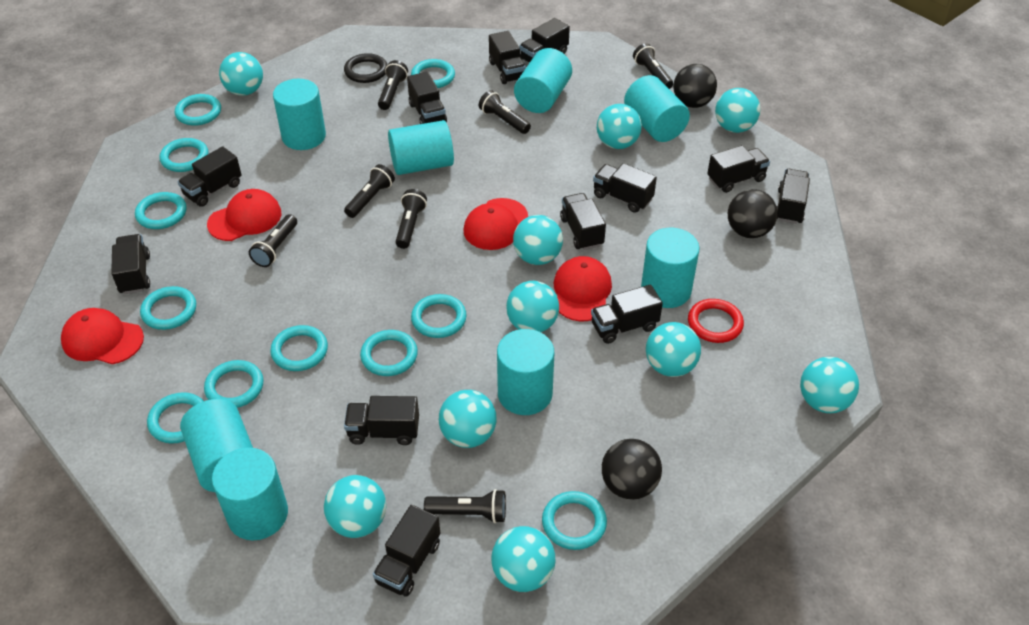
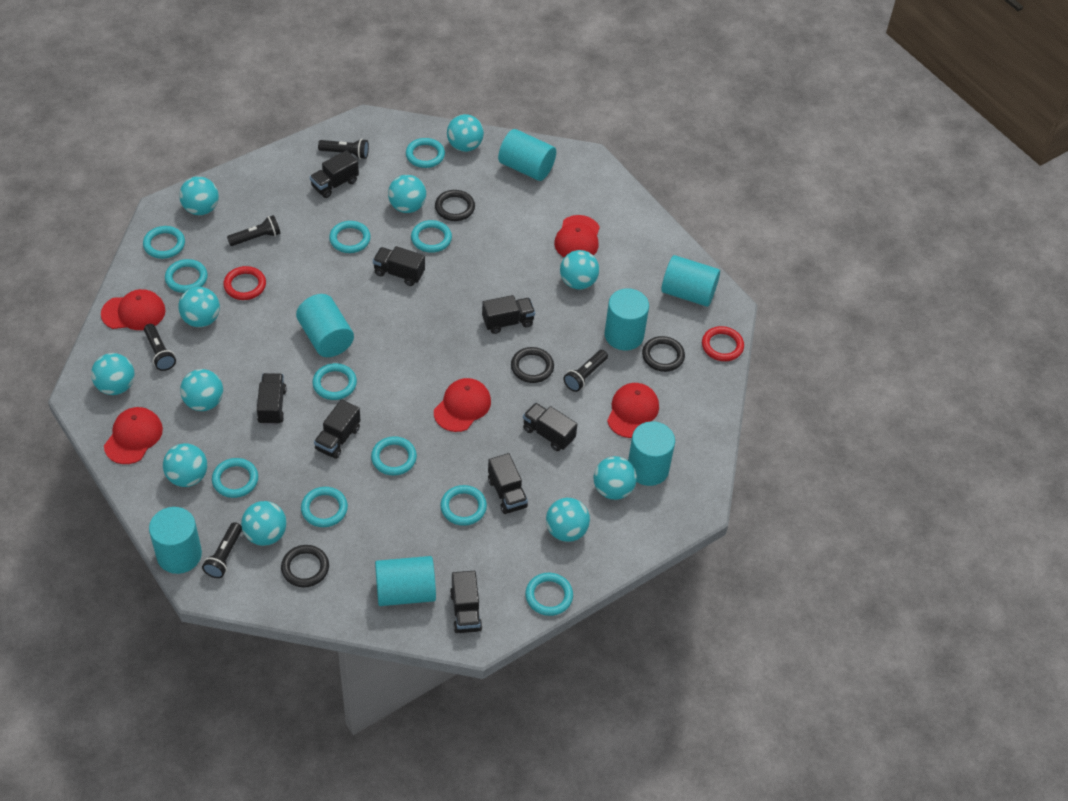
black ball: [602,439,662,500] [673,64,717,108] [728,189,777,238] = 3 -> none = 0
black flashlight: [249,214,297,267] [344,164,395,218] [378,60,408,110] [395,189,427,249] [424,489,506,523] [479,90,531,134] [633,43,673,89] = 7 -> [144,324,176,371] [202,522,242,578] [227,215,281,246] [318,139,369,159] [564,350,608,392] = 5
black ring: [344,53,387,83] = 1 -> [281,545,329,588] [435,190,475,221] [511,347,554,383] [642,336,685,372] = 4
black truck: [111,234,150,294] [178,146,242,207] [344,396,419,445] [373,505,440,597] [407,72,447,124] [489,31,526,84] [519,18,570,63] [560,193,606,250] [591,284,663,344] [593,163,657,213] [707,145,770,193] [776,169,810,224] = 12 -> [257,373,287,425] [310,150,359,198] [314,399,361,459] [373,246,425,286] [450,571,482,633] [482,295,535,334] [488,453,528,514] [523,403,577,451] = 8
red cap: [61,308,144,364] [207,189,281,241] [463,198,528,250] [554,256,612,321] = 4 -> [101,289,166,330] [104,407,163,464] [434,378,491,432] [554,215,600,257] [607,383,659,438] = 5
red ring: [688,299,744,343] = 1 -> [223,266,266,300] [702,326,744,361] = 2
turquoise ball: [219,52,263,96] [324,475,386,538] [439,390,497,448] [491,526,556,592] [506,281,559,332] [513,215,563,265] [597,104,642,149] [646,322,701,377] [715,88,760,133] [800,357,859,413] = 10 -> [91,353,134,395] [163,443,207,487] [178,287,220,327] [179,176,219,215] [180,369,223,411] [241,501,286,546] [388,175,426,213] [447,114,484,152] [546,498,590,542] [560,250,599,290] [594,456,637,500] = 11
turquoise cylinder: [180,399,253,492] [212,448,288,540] [273,79,326,150] [388,120,454,175] [497,329,554,415] [514,48,572,113] [624,75,690,142] [641,228,699,308] = 8 -> [149,507,202,574] [296,294,354,357] [375,556,436,606] [498,129,556,181] [605,289,649,350] [628,421,675,486] [661,255,720,307] = 7

